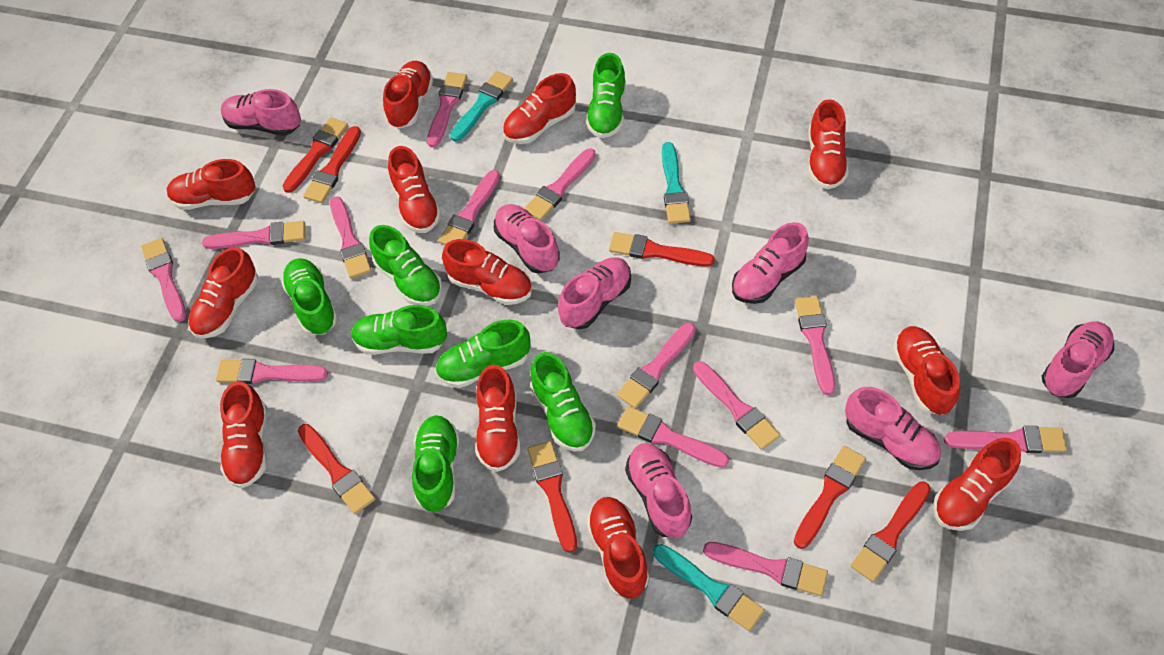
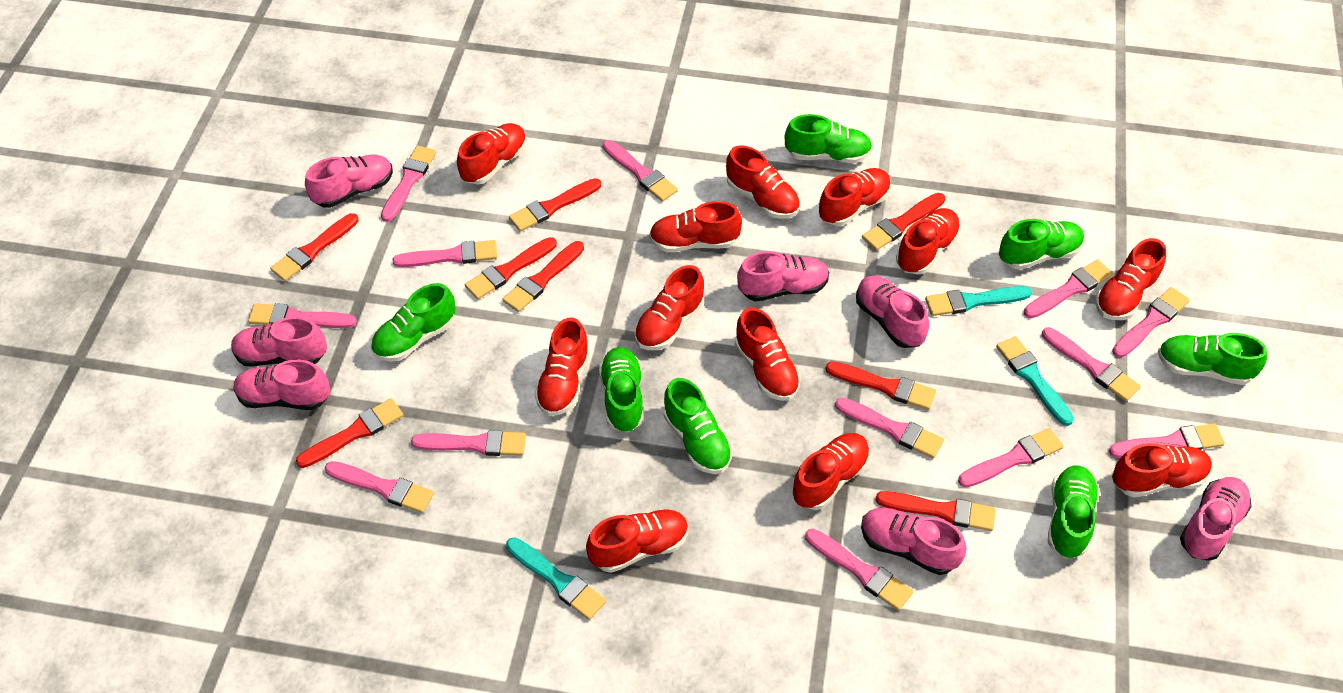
red brush: [283,117,348,193] [298,424,375,514] [303,126,361,203] [528,441,577,553] [609,232,715,267] [794,446,866,549] [851,482,931,582] = 7 -> [270,213,359,281] [296,398,403,468] [465,237,557,299] [502,241,584,312] [509,178,601,231] [826,361,936,410] [862,193,945,251] [875,491,996,531] = 8

